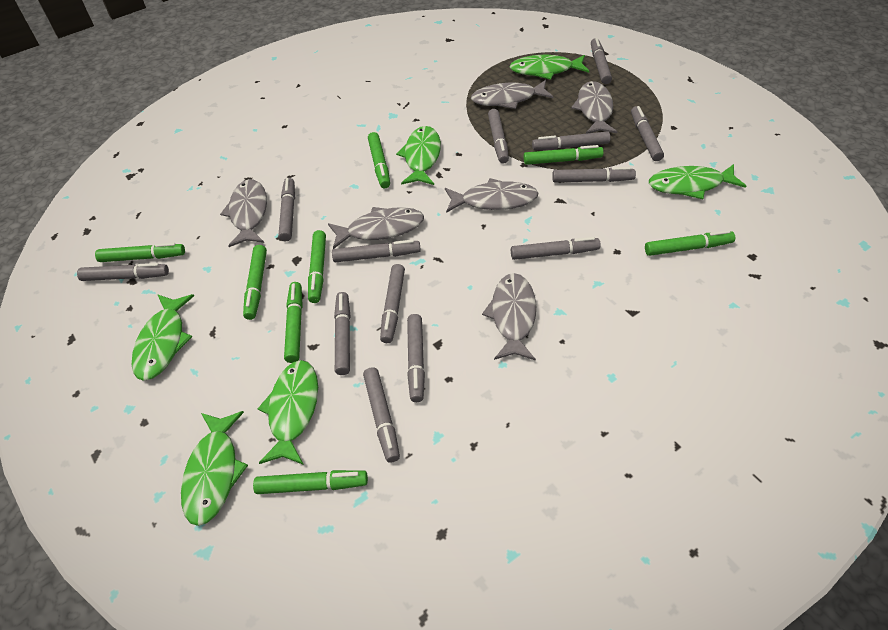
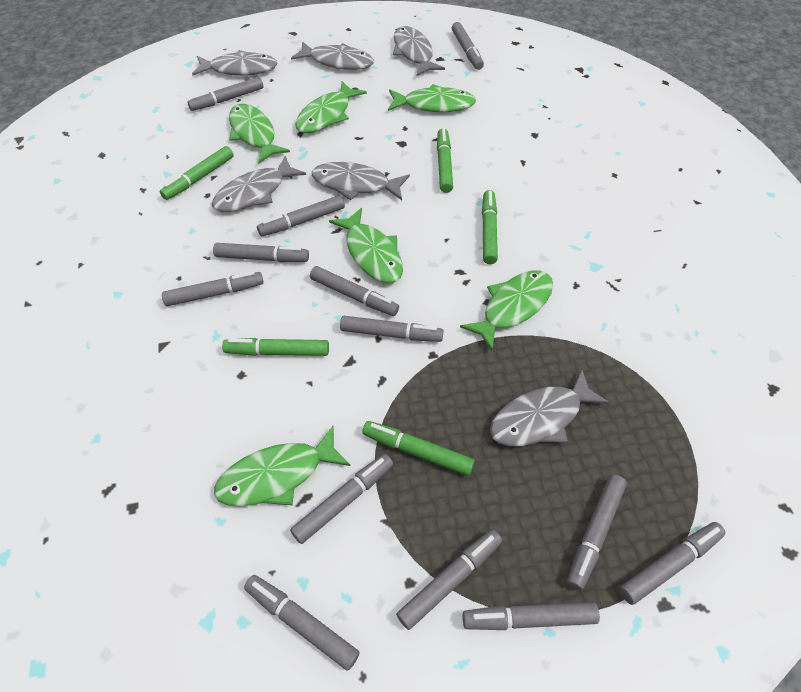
green marker: [95,243,185,262] [243,245,267,320] [253,470,368,494] [284,282,303,363] [308,230,326,303] [368,132,390,188] [524,145,604,165] [645,230,735,256] = 8 -> [160,146,234,200] [222,338,329,356] [362,421,475,476] [437,128,453,193] [482,190,498,264] = 5

